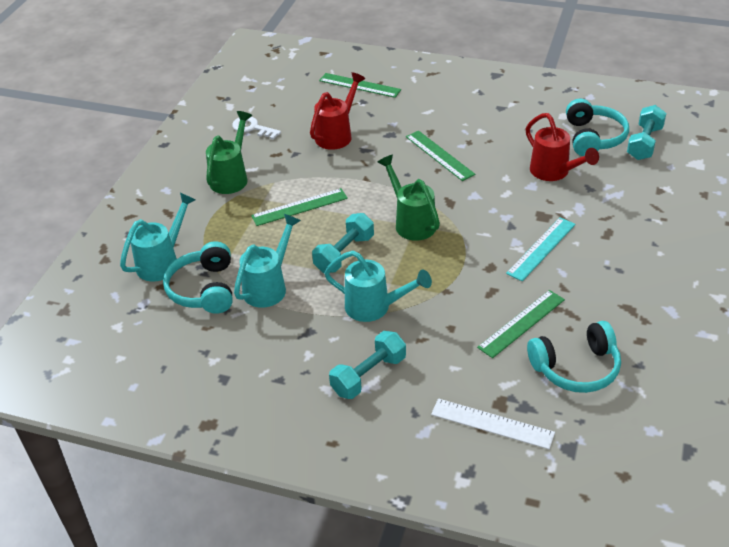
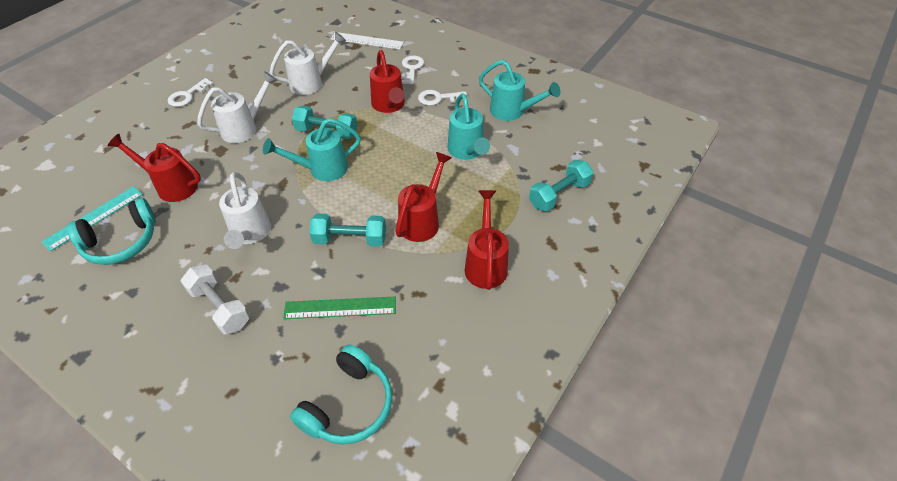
green ruler: [251,188,348,226] [319,73,401,98] [406,131,475,181] [477,290,565,358] = 4 -> [283,296,396,319] = 1
green watering can: [206,111,252,194] [378,155,440,241] = 2 -> none = 0
red watering can: [310,72,366,150] [526,113,599,181] = 2 -> [107,133,201,202] [370,50,405,113] [395,152,451,242] [464,190,509,290] = 4
turquoise headphones: [163,241,233,314] [527,321,621,393] [566,99,629,156] = 3 -> [66,198,156,265] [290,344,393,444] = 2
white dumbbell: none = 0 -> [181,264,250,335] = 1
white key: [232,117,281,140] = 1 -> [168,78,214,107] [402,55,424,84] [418,90,467,106] = 3
white watering can: none = 0 -> [197,71,278,143] [219,172,271,249] [269,31,346,95] = 3

